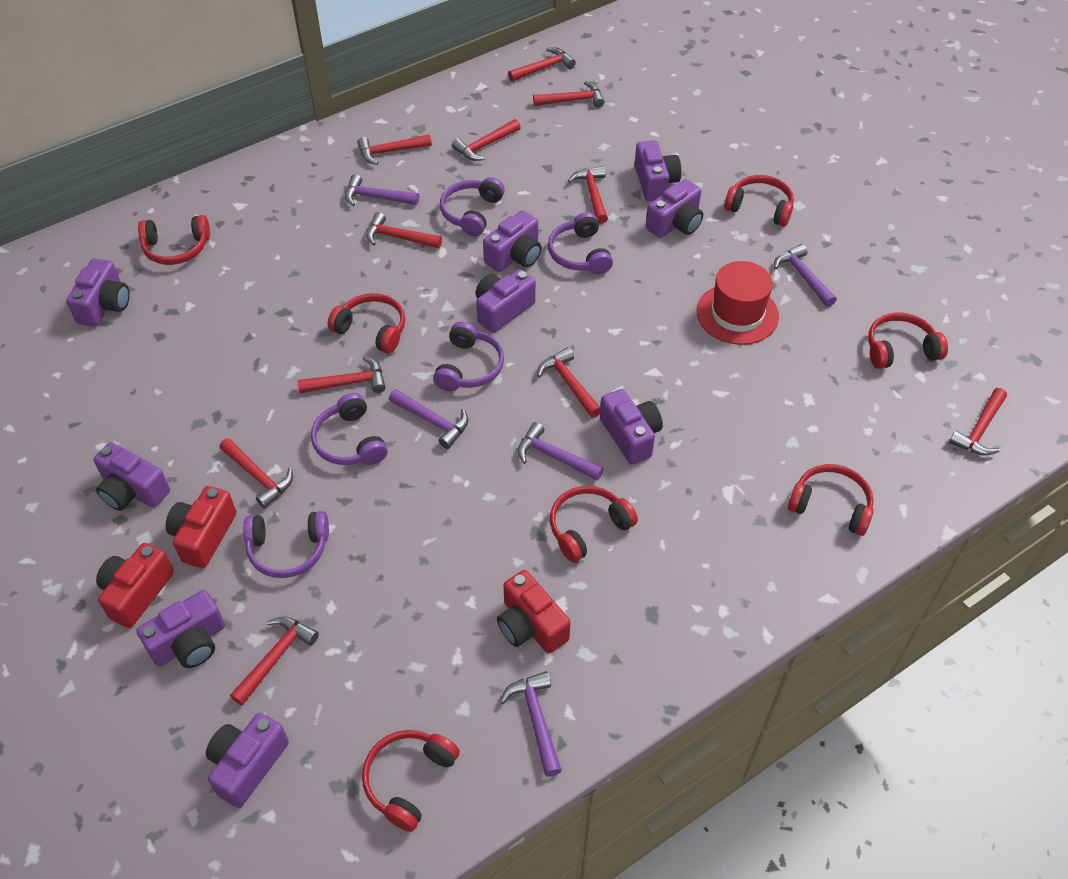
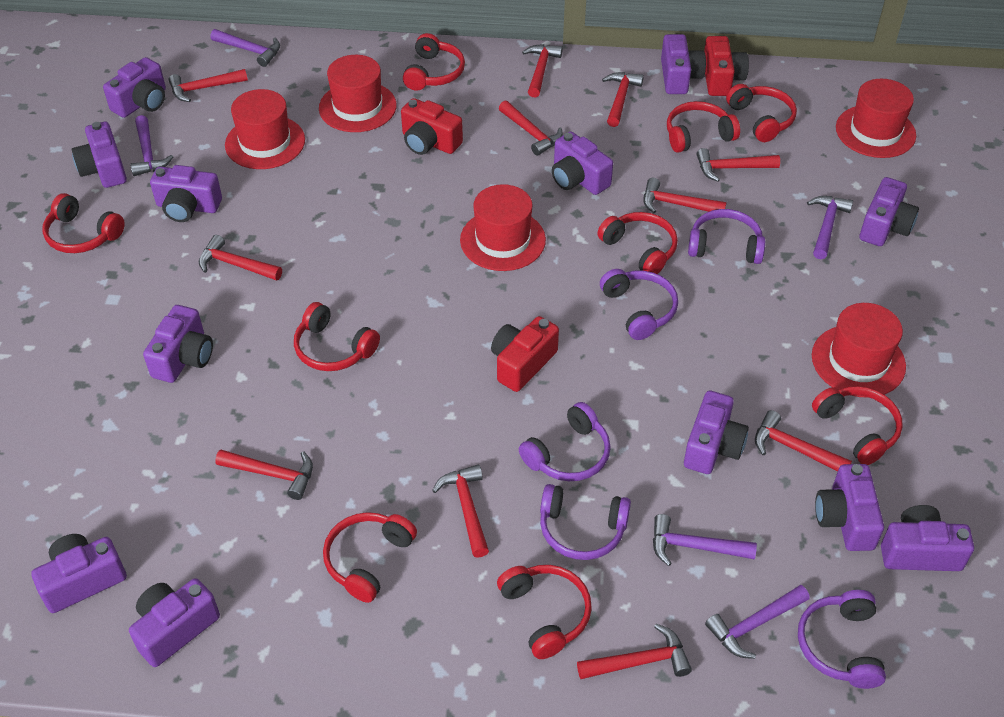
purple camera: [66,259,130,327] [93,442,170,511] [136,590,225,668] [206,713,289,808] [475,269,536,333] [483,210,542,272] [600,389,663,464] [634,140,681,201] [646,179,703,238] = 9 -> [31,534,127,613] [72,122,127,188] [103,57,166,118] [129,578,220,667] [143,305,213,383] [150,165,222,222] [552,132,613,195] [661,34,706,94] [684,391,749,474] [815,464,884,551] [860,177,919,246] [881,505,974,571] = 12
red hat: [697,261,779,345] = 1 -> [225,89,305,169] [319,55,397,132] [460,184,546,271] [812,303,906,398] [836,79,916,158] = 5
red headphones: [138,215,210,265] [328,293,405,353] [362,730,460,832] [550,486,638,563] [724,175,794,227] [788,464,874,536] [868,312,948,369] = 7 -> [42,193,125,253] [294,302,380,371] [323,512,417,603] [403,33,465,91] [497,565,592,659] [597,212,678,274] [667,101,740,153] [726,84,797,142] [812,386,903,465] = 9

